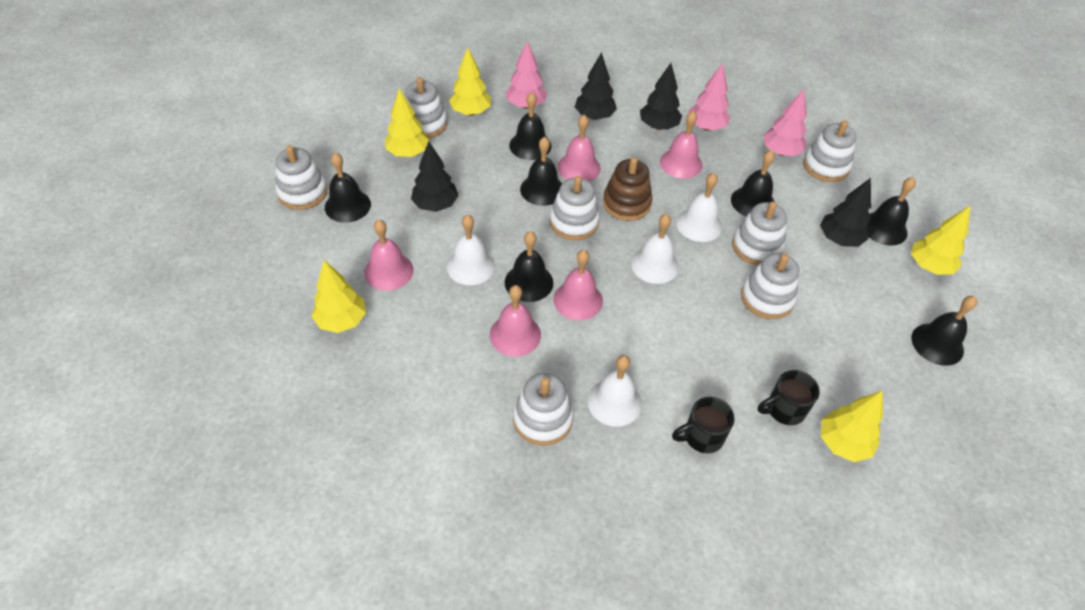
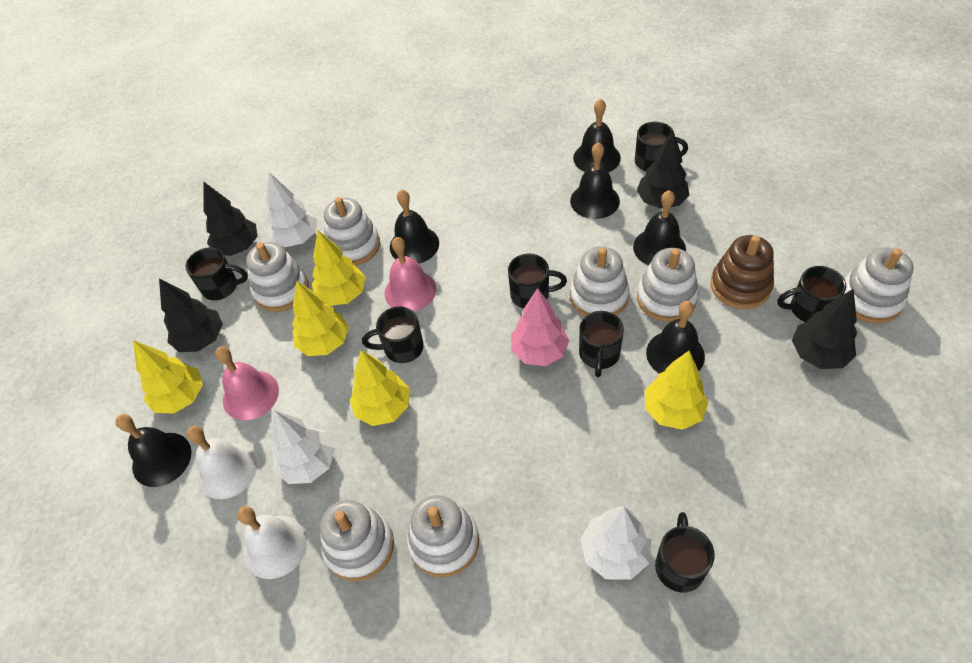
black bell: [325,152,371,223] [505,231,553,302] [509,92,551,160] [520,137,562,206] [731,150,775,217] [867,177,916,246] [911,296,977,366] = 7 -> [115,414,191,487] [390,189,439,264] [570,142,620,219] [573,98,621,172] [633,190,686,266] [646,301,705,373] = 6
black mug: [672,397,735,453] [758,370,820,425] = 2 -> [186,247,248,300] [362,306,424,363] [508,254,567,308] [579,311,624,377] [635,122,688,171] [655,512,715,592] [777,266,846,322] = 7
pink bell: [364,220,413,291] [490,285,541,356] [553,250,603,320] [558,115,601,181] [660,111,702,179] = 5 -> [215,346,279,420] [384,237,436,312] = 2
pink tree: [506,41,547,109] [689,63,731,131] [763,89,807,156] = 3 -> [511,288,569,366] = 1
white bell: [447,214,495,285] [588,355,642,427] [631,214,679,284] [676,173,722,242] = 4 -> [186,426,257,499] [237,506,307,579] = 2
white tree: none = 0 -> [266,172,317,247] [271,411,335,484] [581,507,652,580] = 3

